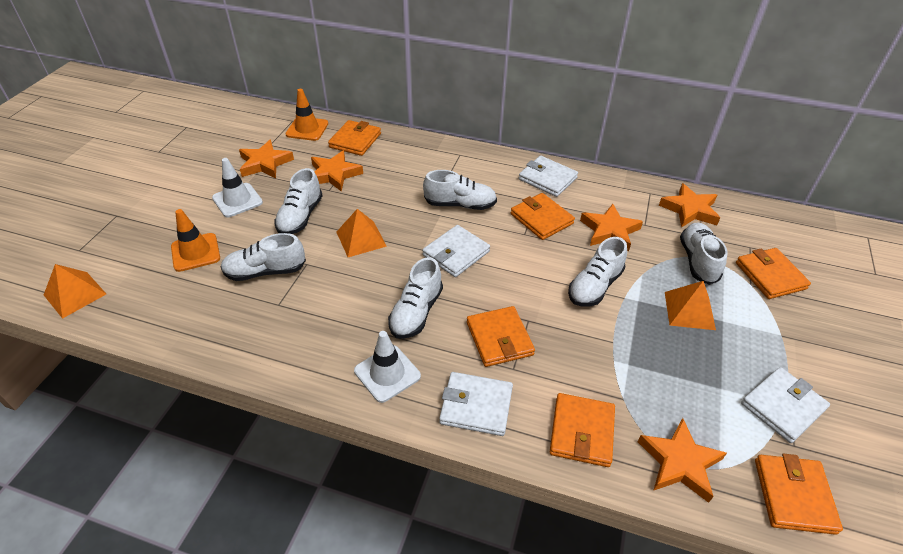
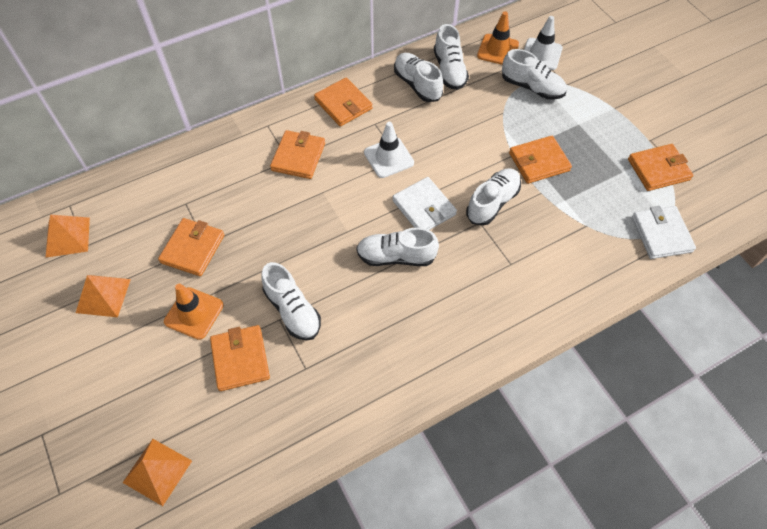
orange star: [239,140,294,178] [311,150,363,192] [580,204,643,252] [638,418,727,503] [659,183,720,228] = 5 -> none = 0
white wallet: [423,225,490,277] [439,372,513,436] [519,156,578,197] [741,367,830,443] = 4 -> [392,177,457,230] [632,206,696,259] = 2

